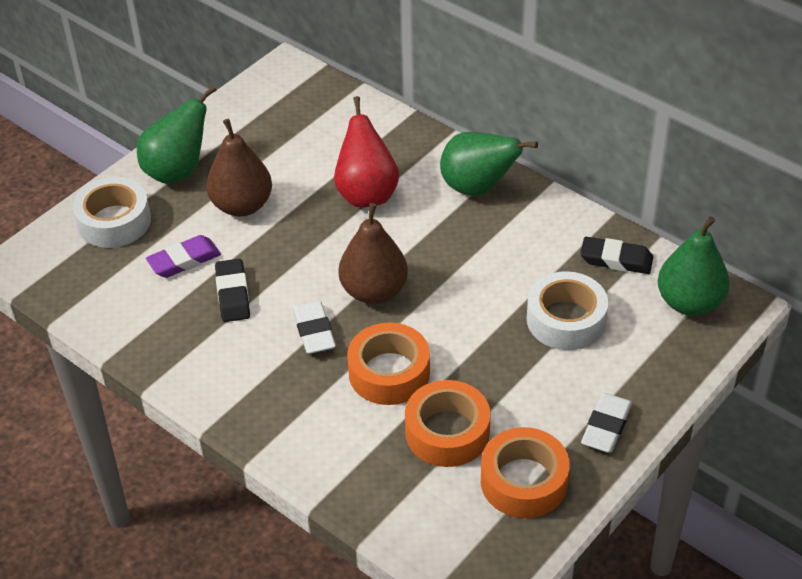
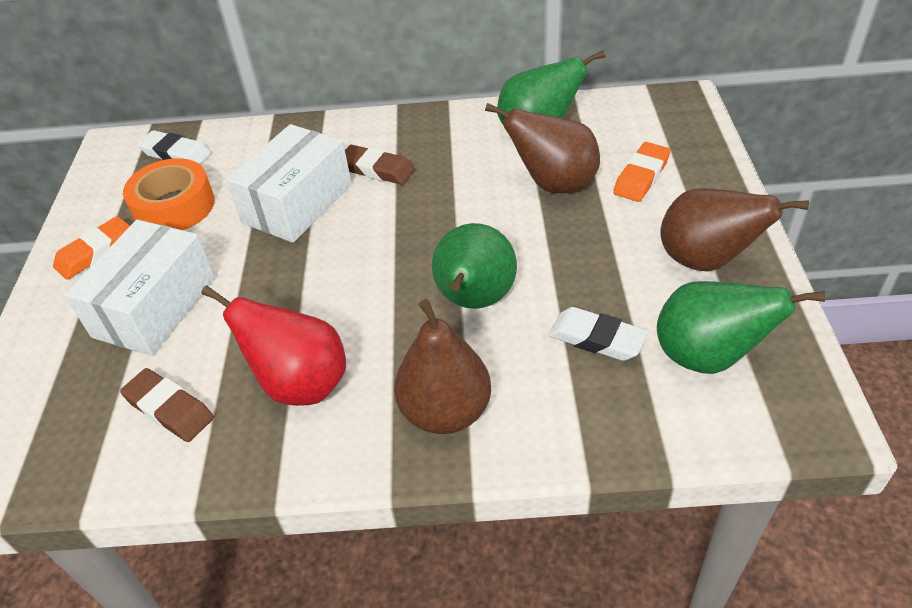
black eraser: [215,259,250,322] [580,237,653,274] = 2 -> none = 0
brown eraser: none = 0 -> [120,368,214,442] [345,145,415,185] = 2
brown pear: [206,119,272,217] [338,203,408,304] = 2 -> [394,299,491,434] [485,103,600,193] [660,188,809,272] = 3
orange eraser: none = 0 -> [53,216,130,280] [613,142,670,202] = 2
orange tape: [347,323,430,405] [405,380,491,467] [481,427,570,518] = 3 -> [123,158,215,230] = 1
purple eraser: [146,235,221,278] = 1 -> none = 0
white box: none = 0 -> [65,220,215,356] [226,124,352,243] = 2
white tape: [72,177,151,248] [527,271,608,350] = 2 -> none = 0

